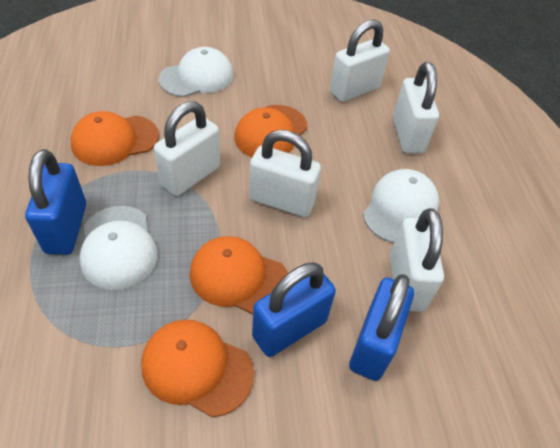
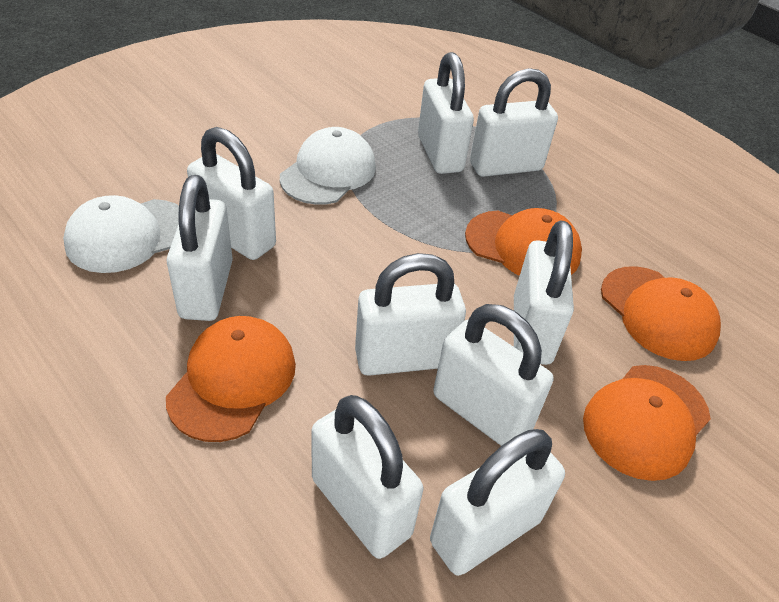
blue padlock: [25,149,86,255] [252,262,336,357] [349,274,414,381] = 3 -> none = 0
white cap: [79,206,158,290] [159,47,234,97] [363,169,439,243] = 3 -> [63,195,179,273] [280,127,376,205] = 2
white padlock: [154,101,220,196] [249,130,321,217] [330,19,390,102] [390,208,444,312] [393,62,439,154] = 5 -> [167,175,233,321] [187,127,276,260] [311,395,423,559] [355,253,466,376] [418,52,474,174] [430,429,565,576] [433,304,553,446] [470,68,558,177] [514,220,574,365] = 9

